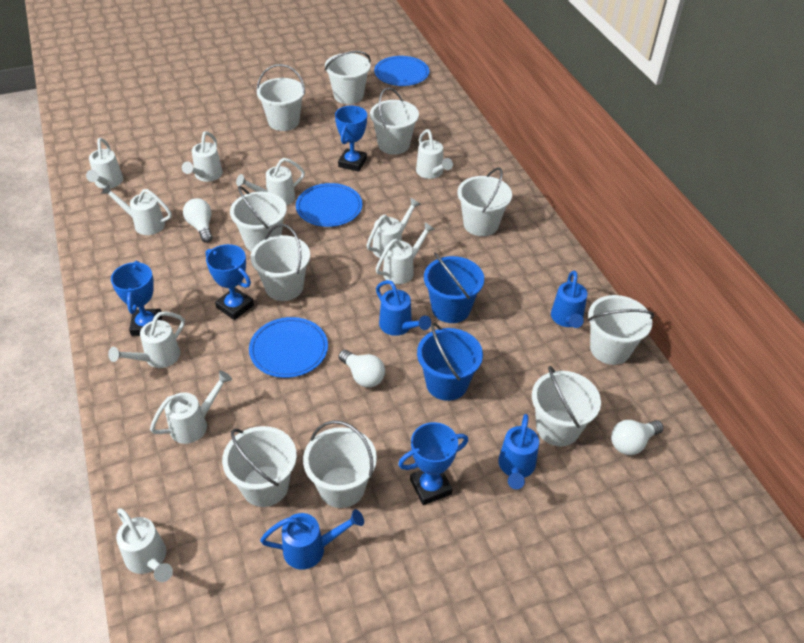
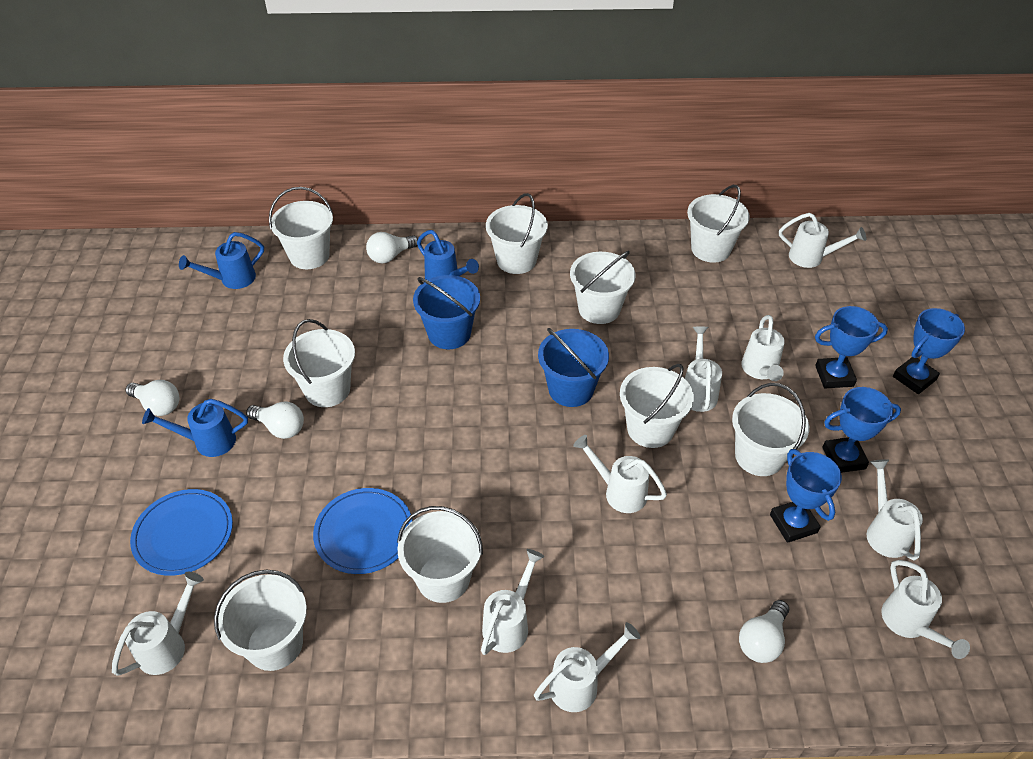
blue plate: [249,317,328,378] [296,183,362,227] [374,56,429,86] = 3 -> [130,489,233,576] [313,488,412,574] = 2
blue watering can: [260,509,364,570] [376,280,431,336] [498,414,539,489] [551,271,587,328] = 4 -> [142,399,248,457] [179,232,264,289] [417,230,479,280] = 3
white bucket: [222,426,297,507] [230,186,287,252] [250,224,310,301] [257,64,305,131] [303,420,377,508] [325,51,371,104] [370,87,419,155] [458,167,512,236] [532,366,601,446] [588,295,654,365] = 10 -> [214,570,307,671] [269,187,333,269] [283,319,355,407] [397,506,483,603] [486,193,548,274] [570,251,636,324] [620,364,694,448] [687,185,750,263] [732,383,809,476] = 9
white light bulb: [183,198,213,243] [339,350,385,388] [611,420,663,455] = 3 -> [125,380,179,416] [246,402,304,439] [366,232,418,263] [739,600,789,663] = 4
white watering can: [86,138,123,189] [101,184,172,235] [108,312,185,368] [116,509,173,582] [150,371,232,444] [182,131,223,182] [236,158,305,206] [366,198,421,258] [376,222,435,284] [416,129,453,179] = 10 -> [112,572,204,676] [481,549,544,655] [534,622,640,712] [573,435,667,513] [685,327,722,412] [741,315,785,381] [779,213,866,268] [867,459,923,561] [881,560,970,659] = 9

